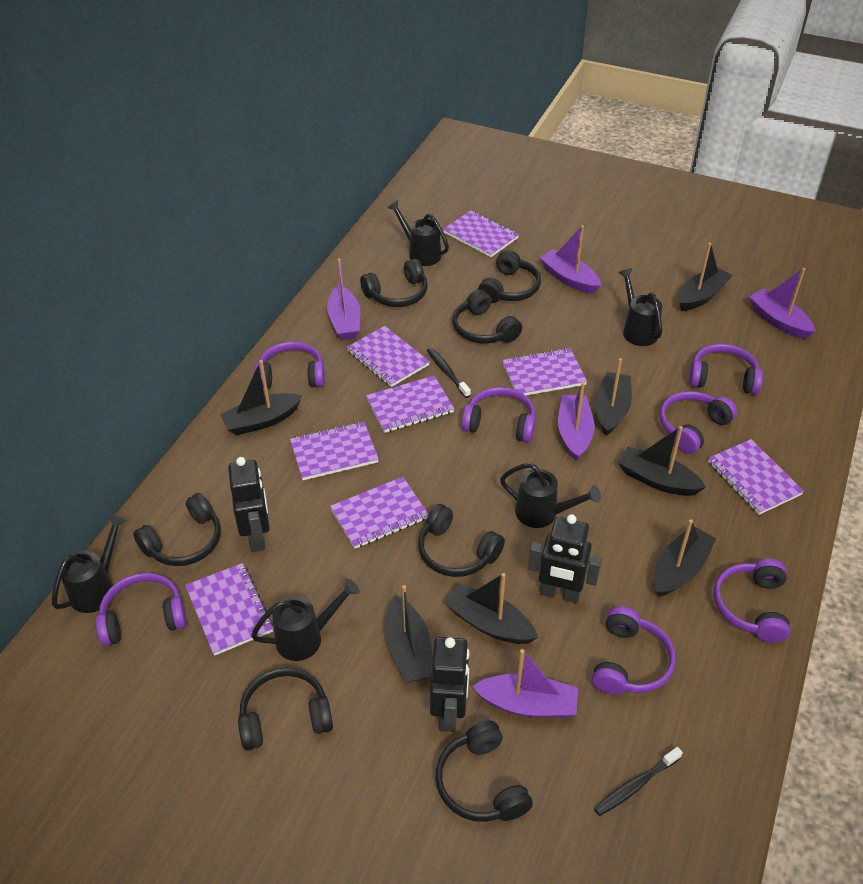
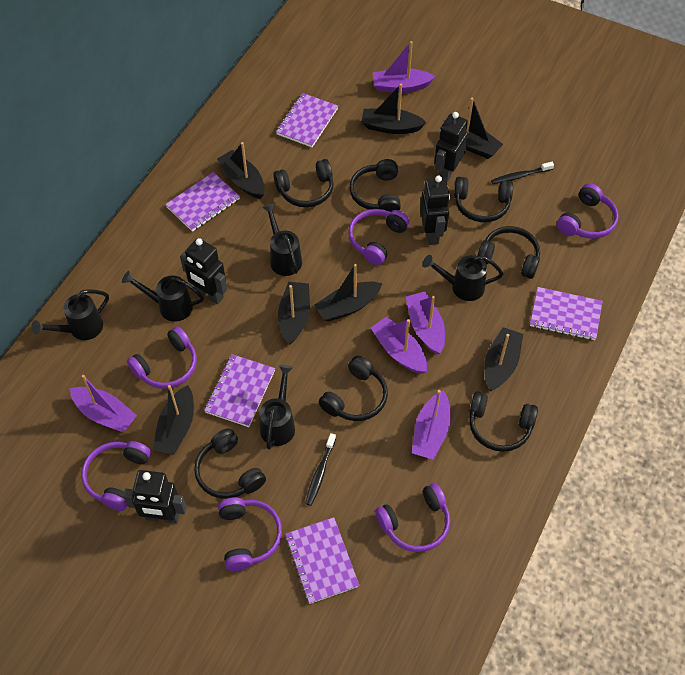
black robot: [228,457,270,552] [430,637,469,732] [528,514,602,603] = 3 -> [123,470,186,524] [180,238,227,304] [420,175,450,245] [434,112,468,182] = 4
purple headphones: [96,573,187,646] [254,341,325,389] [461,387,536,442] [592,606,676,695] [660,391,737,454] [689,344,763,395] [713,559,790,643] = 7 -> [81,441,151,511] [127,326,197,389] [218,497,282,571] [348,209,410,265] [375,483,450,552] [557,183,619,239] = 6
purple notebook: [185,563,273,656] [290,422,379,480] [330,477,429,549] [347,326,430,387] [366,376,454,433] [443,210,519,257] [502,348,587,395] [708,439,804,515] = 8 -> [165,172,240,232] [204,354,275,427] [276,93,338,147] [285,517,360,604] [530,287,603,340] = 5

